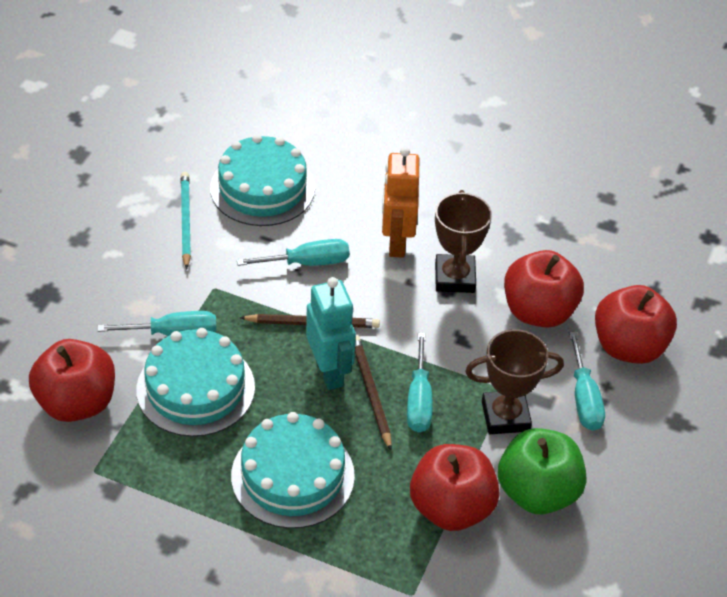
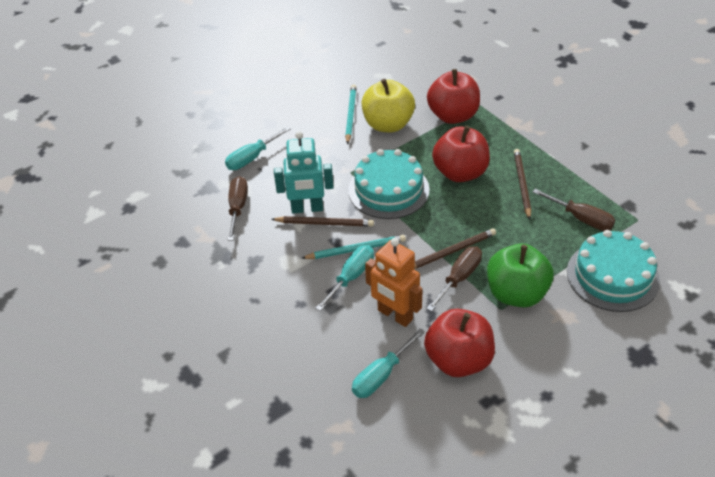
brown pencil: [240,314,380,328] [355,335,392,450] = 2 -> [271,216,374,227] [414,228,496,269] [514,149,531,220] = 3
brown screwdriver: none = 0 -> [228,176,248,241] [426,246,482,312] [533,189,615,231] = 3
brown trophy: [435,190,492,293] [465,329,564,434] = 2 -> none = 0
red apple: [29,339,115,422] [410,444,500,531] [504,250,584,327] [595,285,677,364] = 4 -> [424,309,495,377] [427,69,480,124] [432,126,490,182] = 3
turquoise cake: [136,328,255,437] [210,134,315,226] [231,412,355,529] = 3 -> [348,149,430,219] [567,230,660,312] = 2
turquoise pencil: [181,172,191,269] = 1 -> [302,235,406,259] [345,85,357,144] = 2
turquoise screwdriver: [97,311,216,336] [237,239,350,266] [407,333,433,432] [569,331,605,431] = 4 -> [225,127,290,170] [315,245,374,311] [352,328,425,398] = 3
yellow apple: none = 0 -> [361,79,415,132] = 1

